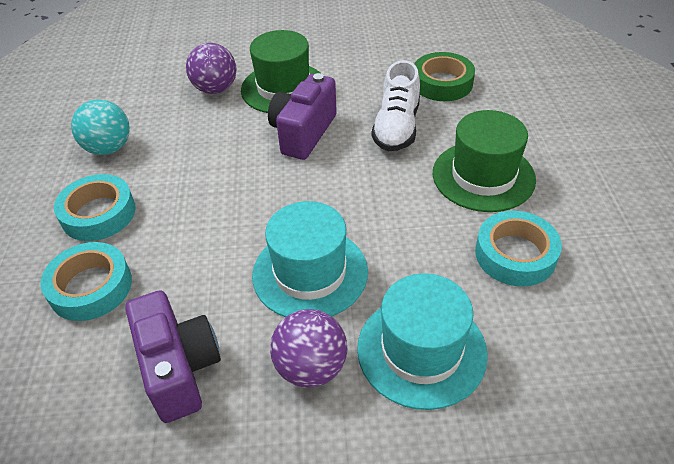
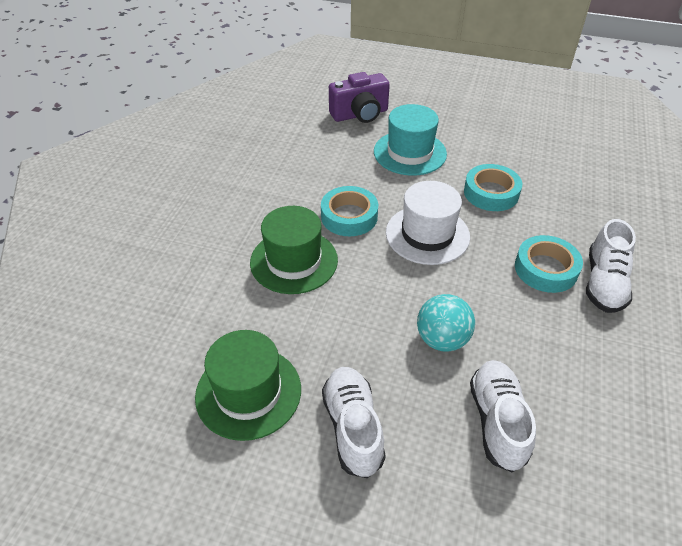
green tape: [415,52,475,101] = 1 -> none = 0
purple ball: [186,43,236,94] [270,309,348,388] = 2 -> none = 0
purple camera: [125,290,221,423] [268,73,337,160] = 2 -> [329,72,390,123] = 1
turquoise hat: [252,201,368,317] [357,273,488,410] = 2 -> [374,104,447,176] = 1
white hat: none = 0 -> [386,181,470,265] = 1
white shoe: [372,60,420,151] = 1 -> [322,367,386,478] [470,360,536,472] [586,219,636,313] = 3

